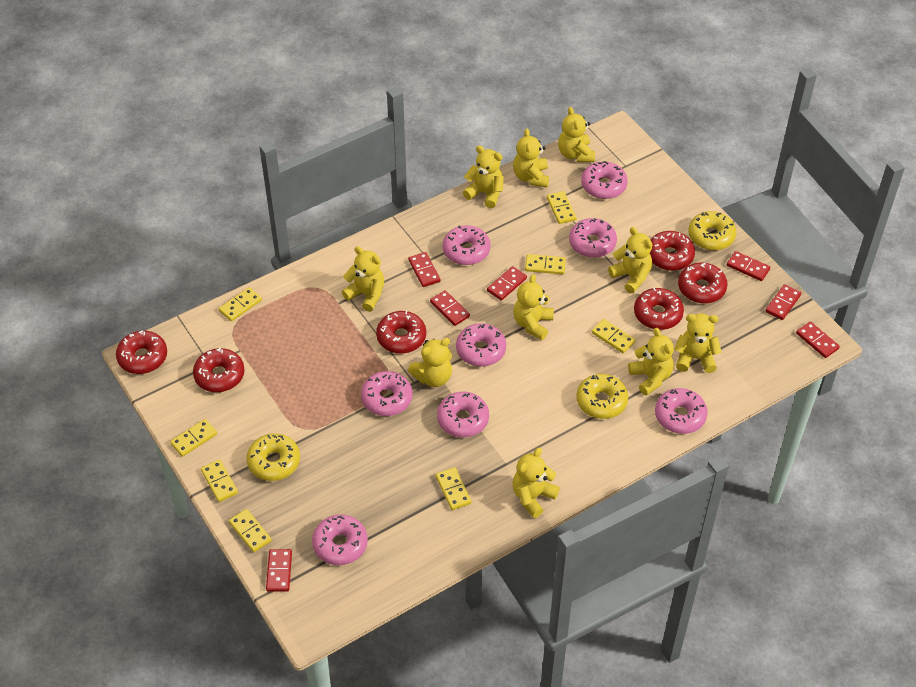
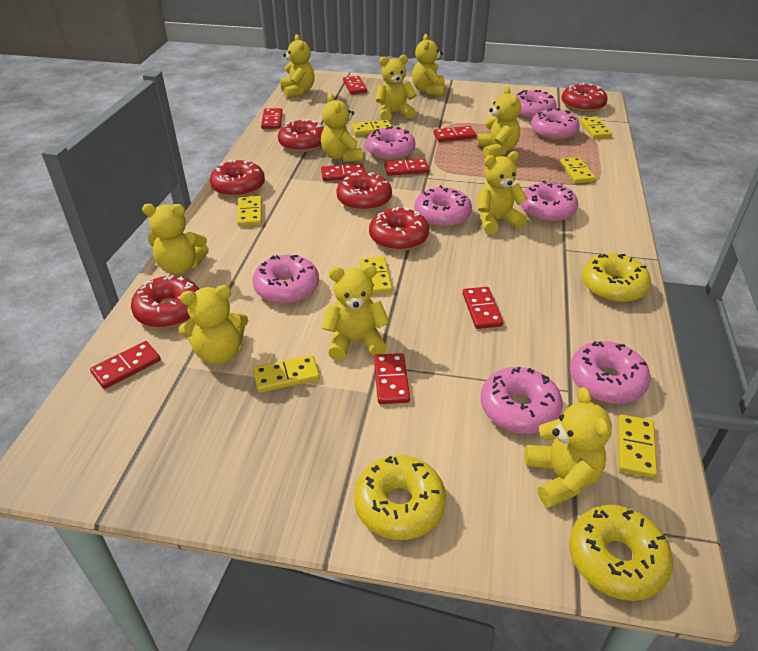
red domino: [266,549,292,592] [408,252,441,287] [430,290,470,326] [487,266,527,301] [727,251,770,281] [766,284,801,320] [796,321,840,358] = 7 -> [90,341,161,389] [261,108,283,129] [321,164,365,181] [343,76,367,94] [374,353,410,404] [384,159,429,176] [433,126,476,142] [463,287,503,329] = 8
yellow domino: [170,419,217,457] [201,459,238,502] [219,287,262,322] [229,509,272,552] [436,467,472,510] [525,254,566,274] [547,191,576,224] [592,319,636,353] = 8 -> [237,196,262,226] [253,355,320,393] [351,120,391,136] [360,257,392,294] [560,157,596,183] [580,117,612,139] [618,414,657,478] = 7

